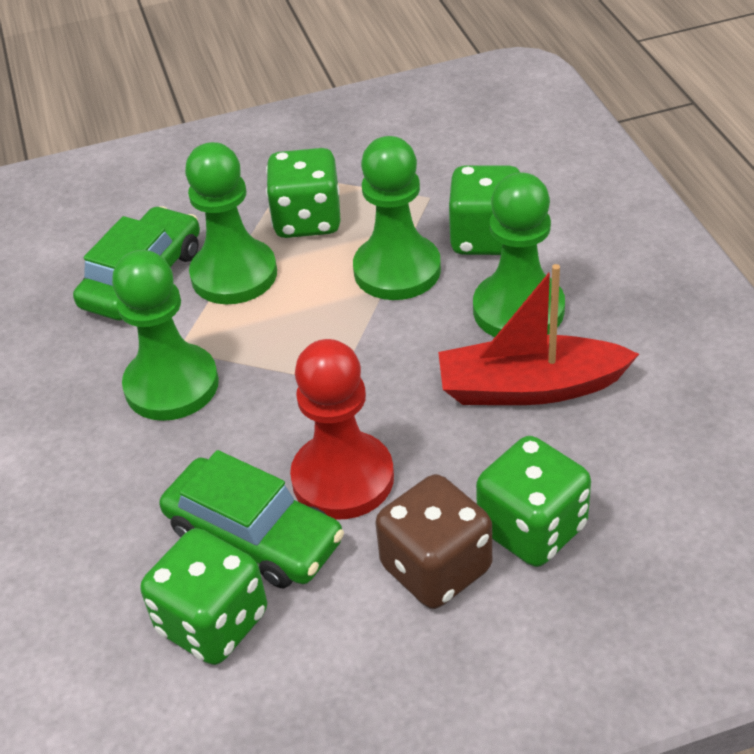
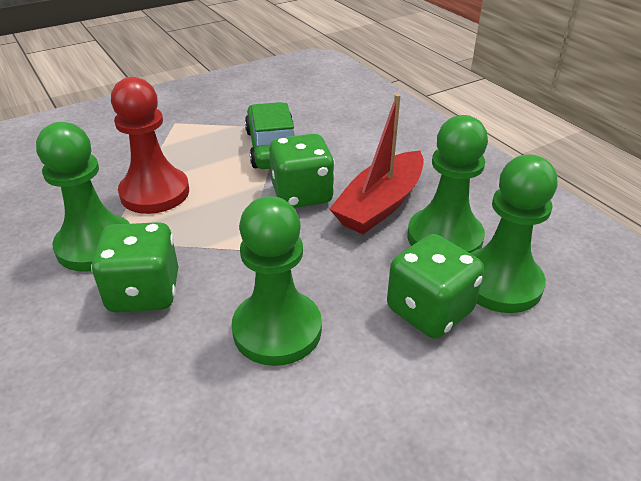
brown dice: [376,474,492,609] = 1 -> none = 0
green car: [73,206,200,320] [160,450,344,588] = 2 -> [245,102,295,169] = 1
green dice: [141,528,267,665] [266,148,341,238] [449,165,520,255] [476,436,591,567] = 4 -> [91,222,178,312] [269,134,335,208] [387,234,484,338] = 3

